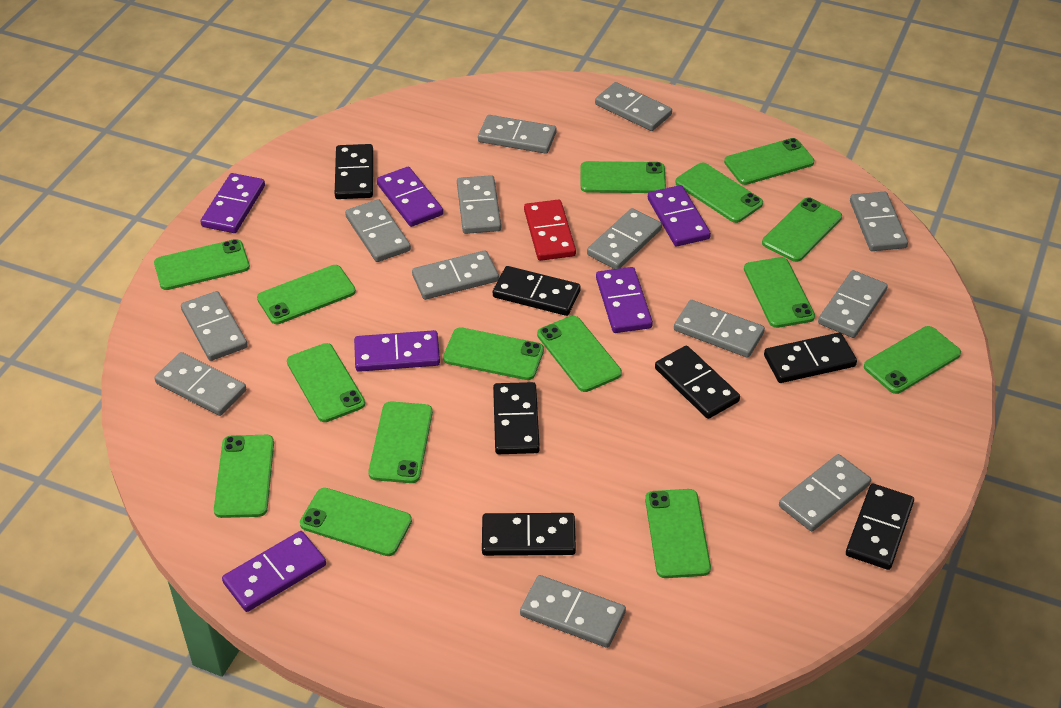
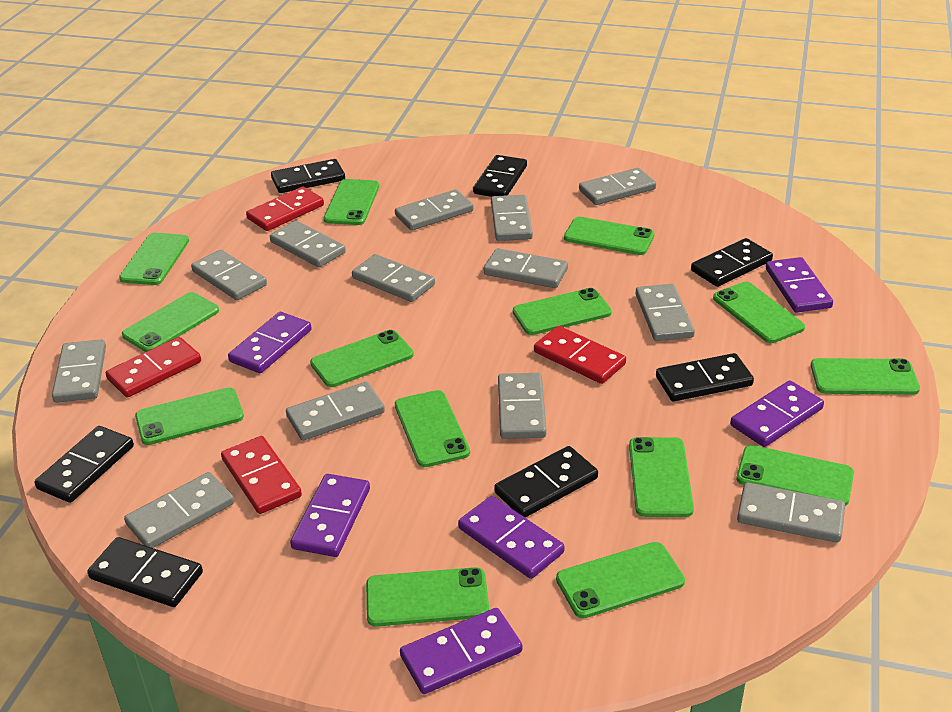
green phone: [154,239,250,290] [214,435,274,518] [257,265,356,324] [287,343,365,422] [300,488,412,556] [368,401,433,483] [443,328,544,380] [537,316,622,392] [580,161,666,193] [645,489,711,578] [675,162,763,223] [724,138,814,185] [744,257,815,328] [762,197,842,262] [864,326,961,394] = 15 -> [119,233,189,285] [122,292,219,352] [135,387,244,445] [310,330,414,387] [324,179,379,225] [366,567,489,627] [395,390,470,467] [513,288,612,335] [556,542,685,618] [564,217,654,255] [629,437,694,517] [713,282,805,343] [736,445,854,506] [811,358,920,395] = 14
red domino: [524,199,576,261] = 1 -> [106,337,201,398] [221,436,302,514] [246,187,324,231] [534,326,626,384] = 4

